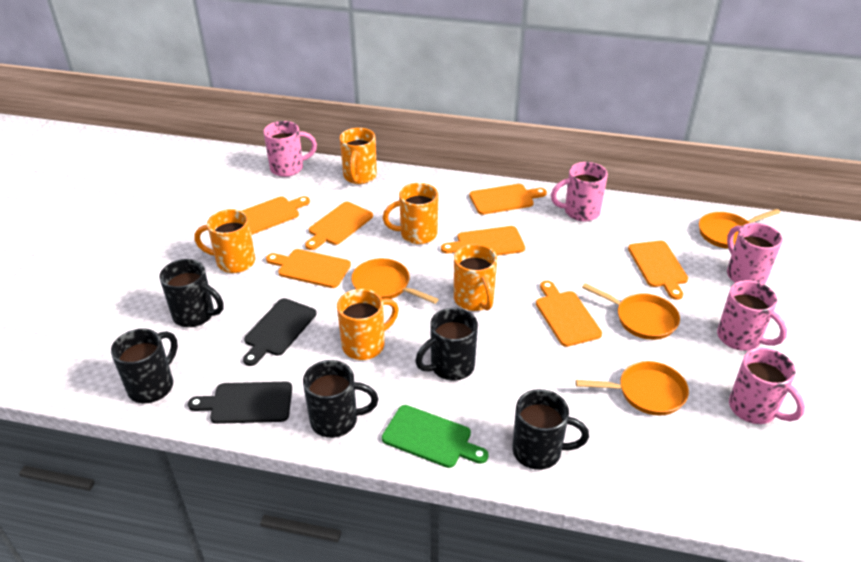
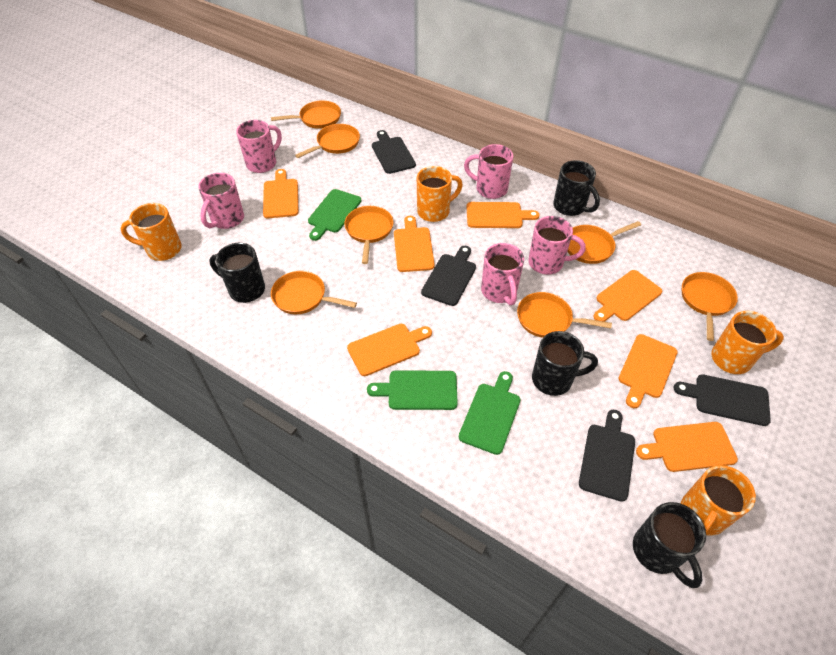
black cutting board: [188,382,292,424] [243,298,317,366] = 2 -> [372,130,416,174] [421,246,476,306] [579,410,635,502] [673,374,771,426] = 4
black mug: [111,329,178,403] [159,259,224,327] [303,360,378,438] [415,308,478,381] [512,389,589,470] = 5 -> [209,243,265,303] [532,331,598,396] [553,160,600,216] [633,502,706,588] = 4
green cutting board: [382,405,489,468] = 1 -> [308,189,361,241] [367,370,458,410] [459,371,521,455] = 3
orange mug: [194,209,255,273] [337,289,399,360] [340,128,377,184] [383,183,439,244] [454,244,497,311] = 5 -> [120,203,182,261] [417,166,463,222] [681,465,756,536] [711,311,784,374] = 4
orange pan: [351,258,439,304] [576,361,689,416] [582,283,680,340] [699,209,781,249] = 4 -> [271,100,341,129] [271,271,357,314] [295,124,360,158] [344,206,393,264] [517,292,612,338] [567,221,641,264] [682,272,738,341] = 7

